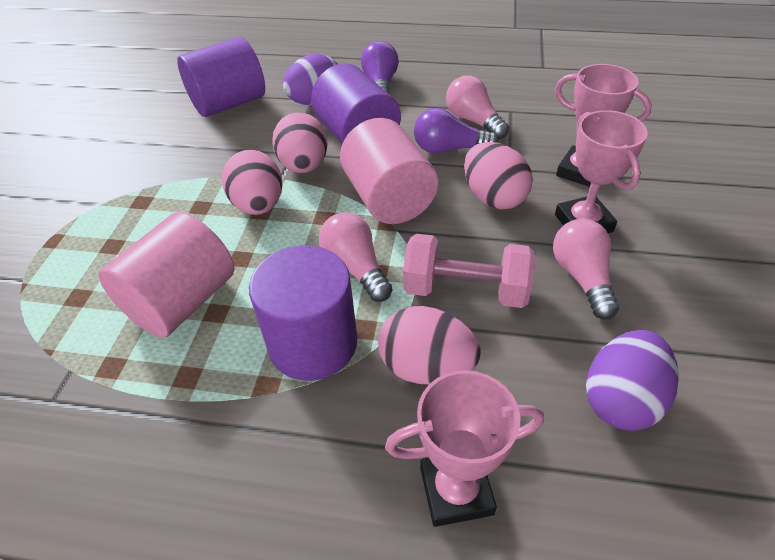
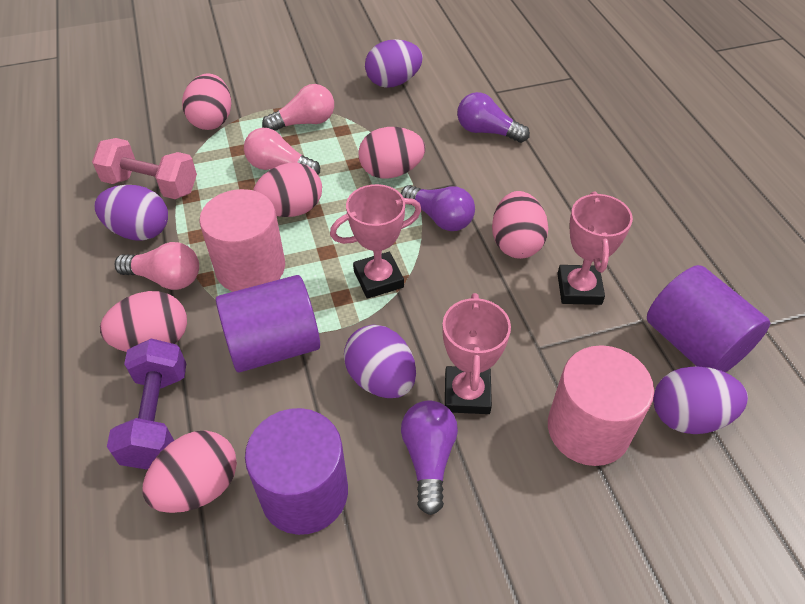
pink egg: [222,150,282,215] [272,112,328,173] [378,306,481,384] [464,142,533,210] = 4 -> [100,291,187,352] [142,430,237,513] [182,73,231,130] [253,163,322,217] [358,127,425,179] [492,191,548,259] = 6
purple dumbbell: none = 0 -> [107,339,186,470] = 1
purple egg: [283,54,338,105] [586,330,679,431] = 2 -> [95,185,168,241] [344,325,416,398] [365,39,423,88] [653,366,748,434] = 4
purple light bulb: [361,41,399,94] [414,108,498,153] = 2 -> [401,185,475,231] [401,400,458,515] [457,92,530,143] = 3

